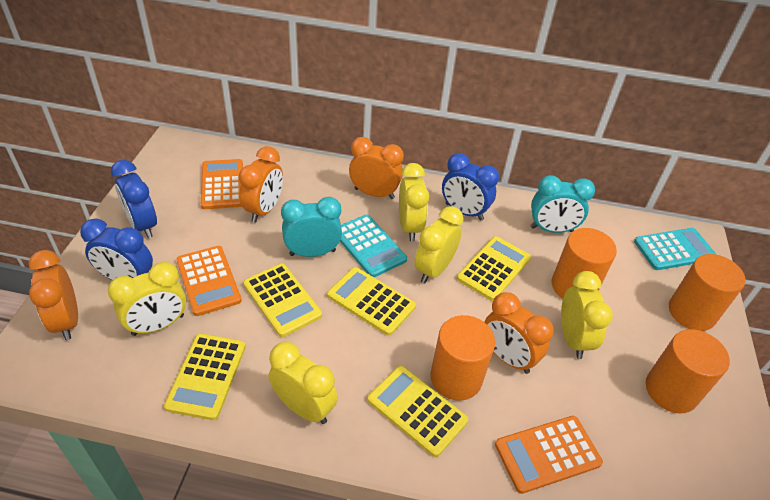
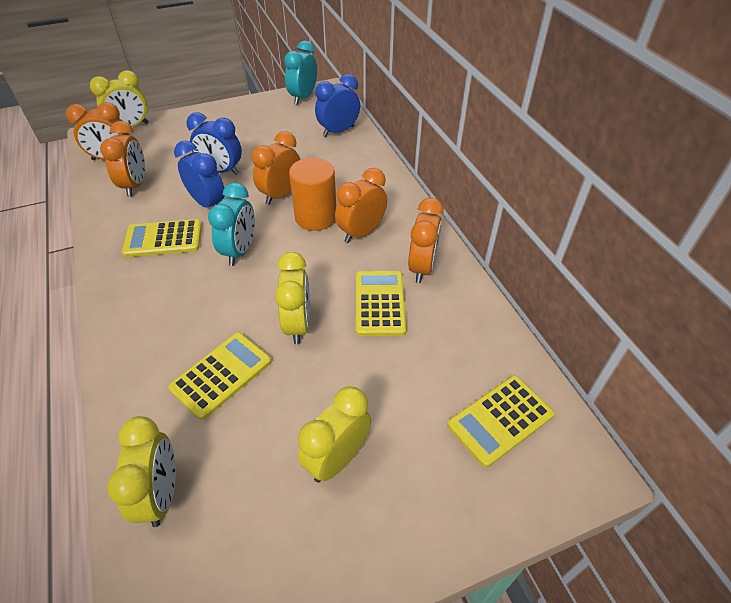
orange calculator: [176,246,242,316] [201,159,243,209] [495,416,603,494] = 3 -> none = 0
orange clock: [29,250,78,340] [239,146,283,223] [349,137,404,199] [484,292,554,374] = 4 -> [66,102,129,160] [100,121,145,197] [252,131,300,205] [335,168,387,243] [408,198,444,283] = 5
orange cylinder: [430,315,495,401] [552,228,617,299] [646,329,730,413] [669,254,746,331] = 4 -> [289,158,336,231] = 1
turquoise calculator: [340,215,407,277] [634,228,717,270] = 2 -> none = 0
yellow calculator: [164,333,246,420] [243,263,322,337] [327,267,416,336] [368,366,468,457] [457,236,531,301] = 5 -> [122,219,202,257] [168,332,272,420] [356,271,406,336] [447,376,554,467] = 4
yellow clock: [108,262,186,336] [269,342,338,424] [399,163,429,241] [414,206,463,283] [561,271,613,359] = 5 -> [90,70,149,127] [107,416,176,527] [275,252,310,344] [298,386,371,483] = 4

